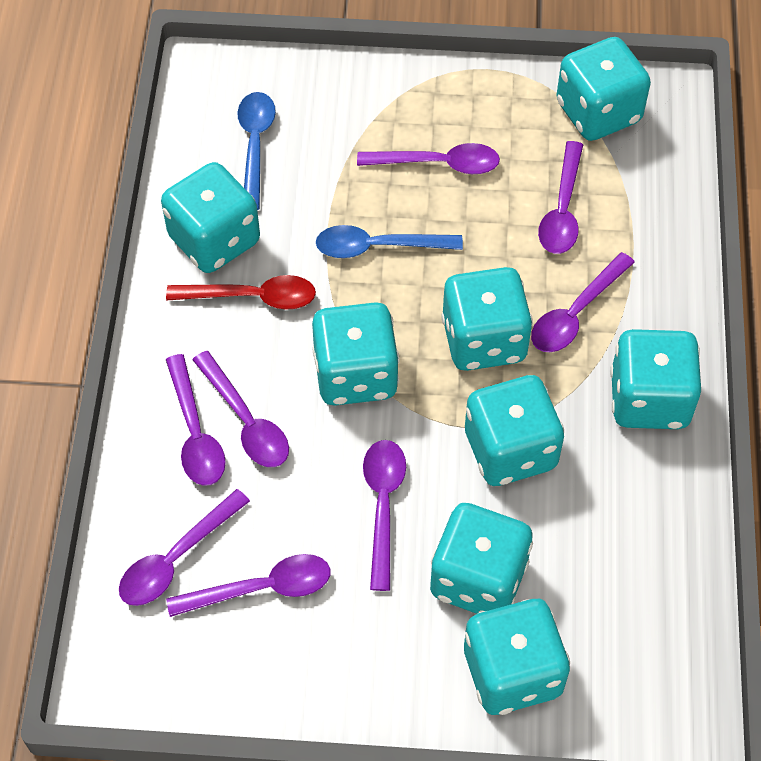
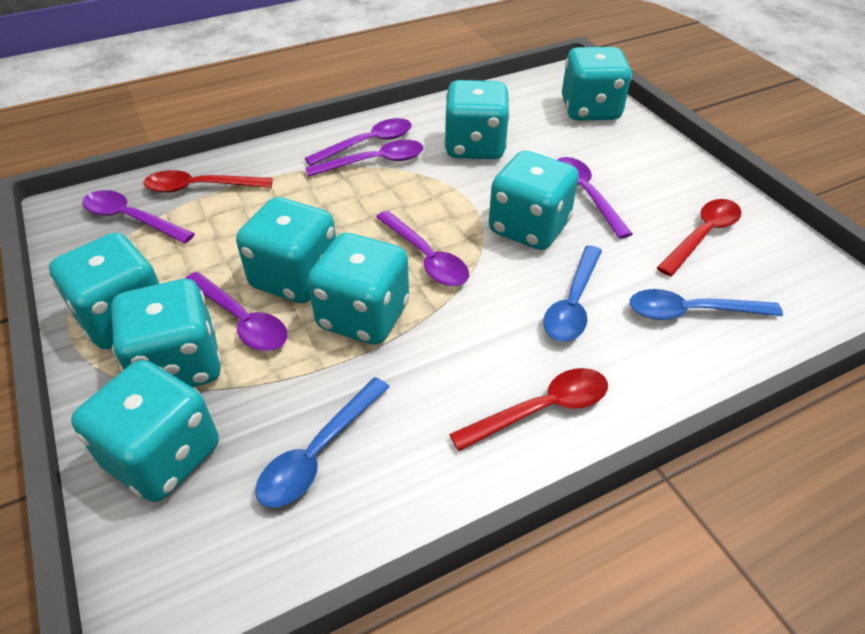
blue spoon: [237,92,276,210] [316,225,463,258] = 2 -> [255,377,389,508] [543,245,602,342] [630,289,783,320] = 3
purple spoon: [119,489,250,606] [166,354,226,486] [166,554,330,617] [192,351,289,467] [357,143,500,174] [363,440,406,591] [531,252,635,352] [538,141,583,254] = 8 -> [82,190,195,243] [185,272,288,351] [305,118,412,166] [305,140,424,177] [376,211,469,286] [557,157,633,239] = 6
red spoon: [166,275,316,310] = 1 -> [143,170,273,193] [449,368,608,451] [657,199,742,276] = 3

